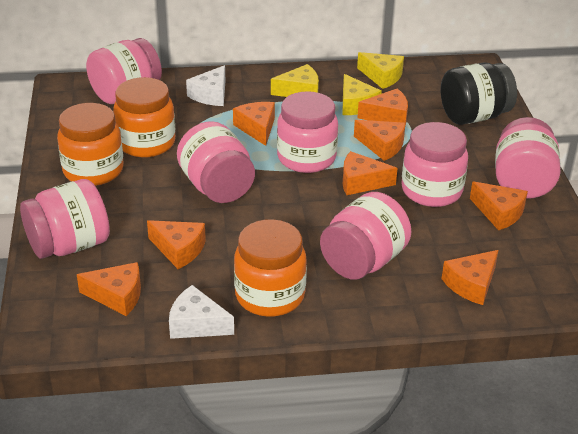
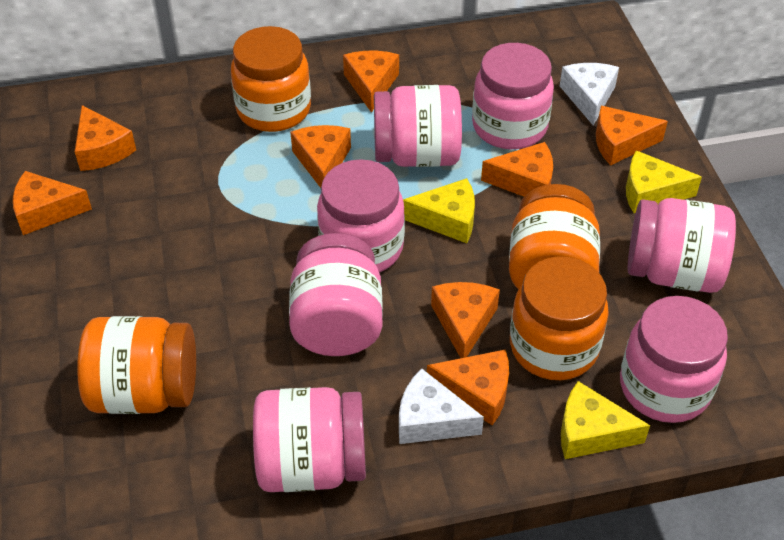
black jar: [441,62,517,125] = 1 -> none = 0
orange jar: [57,103,124,186] [113,77,175,157] [234,219,307,317] = 3 -> [77,316,196,414] [231,26,311,132] [509,184,600,289] [510,256,609,380] = 4

